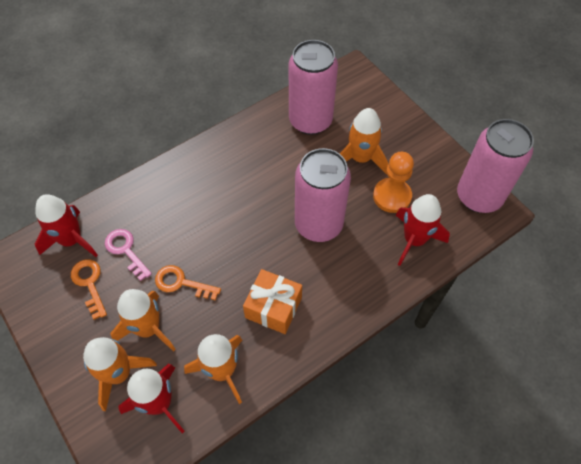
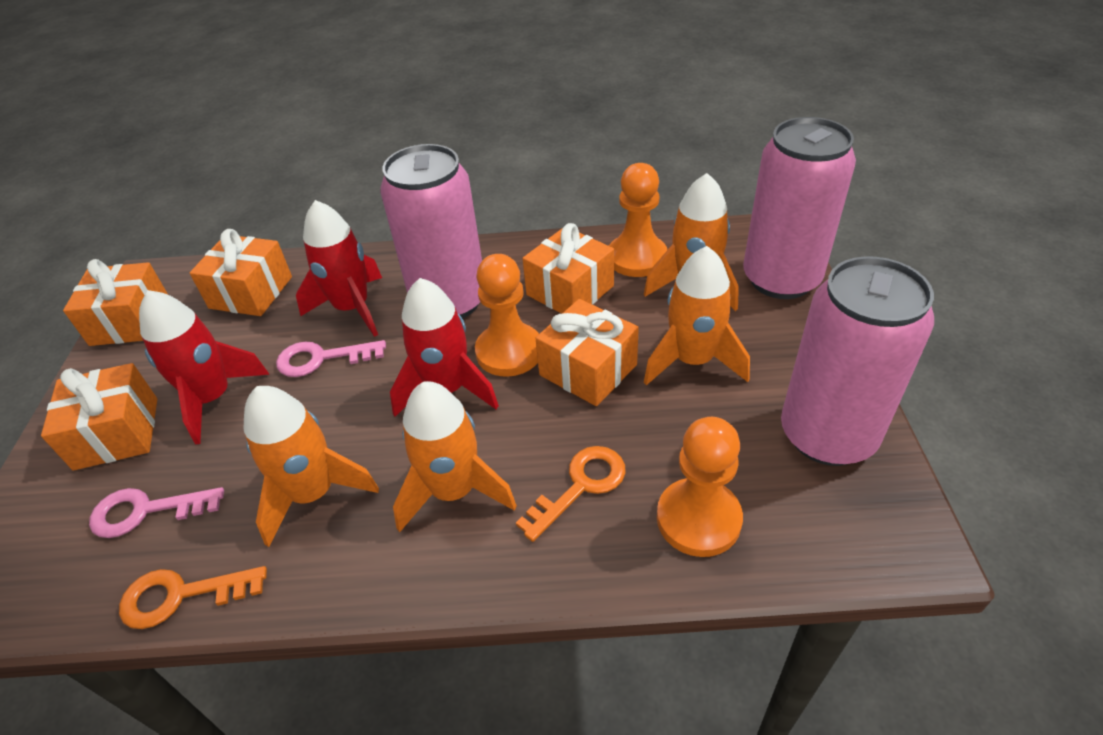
orange gift: [243,269,302,334] = 1 -> [41,363,157,471] [63,259,168,346] [190,229,292,316] [522,223,614,314] [536,299,639,406] = 5
orange pawn: [373,152,414,213] = 1 -> [475,254,539,377] [609,163,667,277] [657,417,743,557] = 3
pink key: [105,229,152,281] = 1 -> [89,487,224,538] [276,340,386,377] = 2

